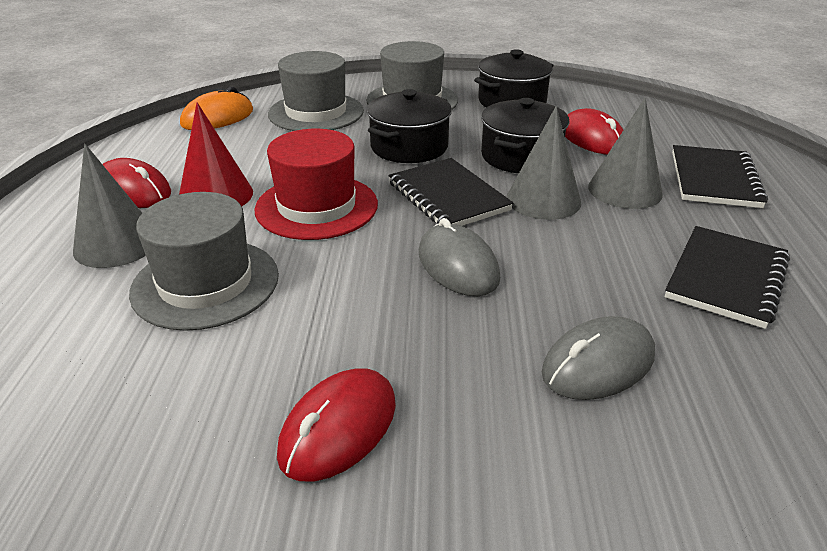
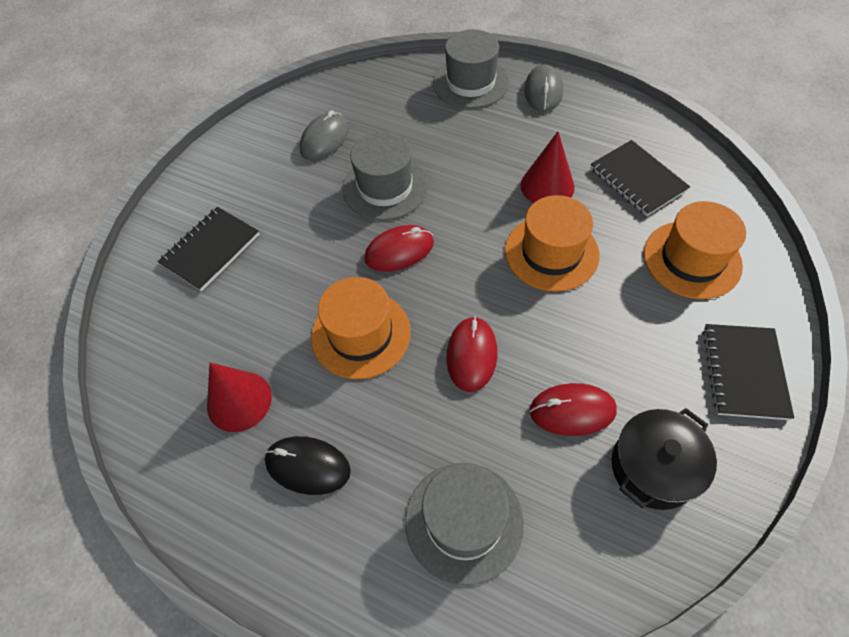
black mouse: none = 0 -> [265,436,351,495] = 1
black pot: [367,89,452,163] [474,49,554,108] [481,98,569,173] = 3 -> [612,408,717,510] = 1
grey cone: [73,144,146,268] [507,106,581,220] [588,98,663,209] = 3 -> none = 0
orange hat: none = 0 -> [311,277,411,379] [505,195,599,292] [644,201,746,299] = 3
orange mouse: [180,87,253,130] = 1 -> none = 0
red cone: [179,102,253,207] = 1 -> [207,363,272,432] [520,132,575,203] = 2
red hat: [255,129,378,240] = 1 -> none = 0

